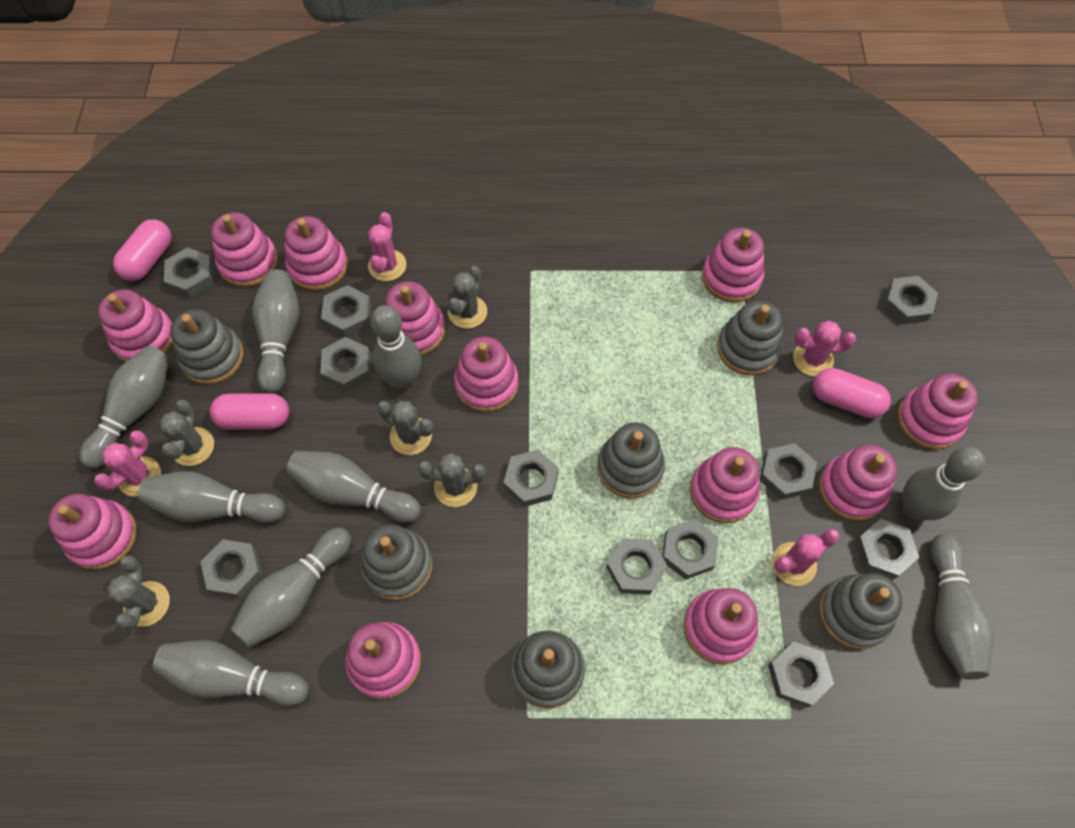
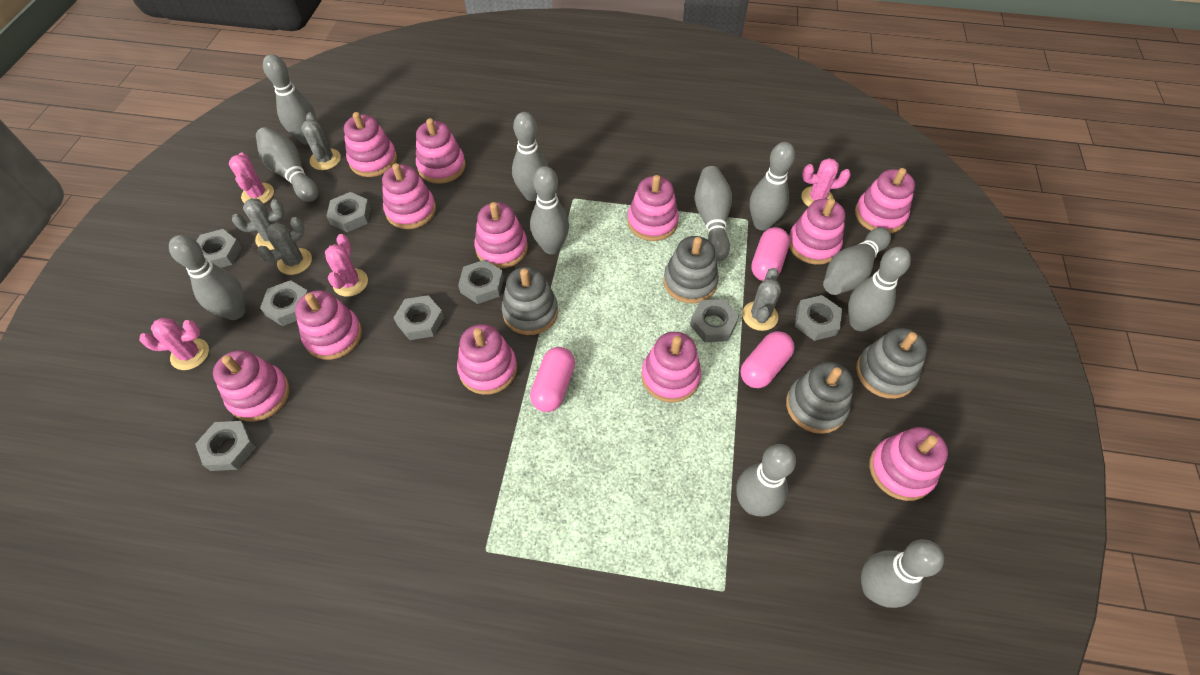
grey bowling pin: [79,345,169,469] [138,471,285,523] [153,640,309,706] [230,527,351,648] [252,269,299,394] [286,451,421,523] [371,305,421,390] [903,447,985,520] [930,534,994,680] = 9 -> [169,235,246,320] [256,127,318,202] [263,54,316,144] [512,112,548,201] [530,166,569,254] [695,166,732,261] [736,444,796,516] [750,142,795,231] [823,228,891,295] [848,247,911,331] [861,539,944,608] = 11
grey cactus: [107,555,170,630] [159,400,214,466] [377,401,433,455] [418,453,485,507] [448,266,487,329] = 5 -> [232,198,289,250] [257,217,312,275] [301,112,341,170] [742,268,781,331] = 4
grey nut: [164,247,214,298] [200,540,263,598] [321,285,371,337] [321,337,371,391] [504,450,559,507] [606,538,667,595] [662,519,718,580] [760,443,817,500] [768,641,834,708] [855,519,919,580] [883,276,938,324] = 11 -> [195,421,256,471] [196,229,242,268] [260,280,309,326] [326,192,371,232] [393,295,444,340] [458,260,504,304] [690,299,739,342] [795,295,842,341] = 8
grey stacking toy: [170,309,244,385] [360,524,432,600] [511,631,585,709] [597,422,665,499] [717,300,783,375] [819,573,903,649] = 6 -> [502,267,558,335] [663,236,719,303] [786,362,854,434] [856,328,927,399] = 4

